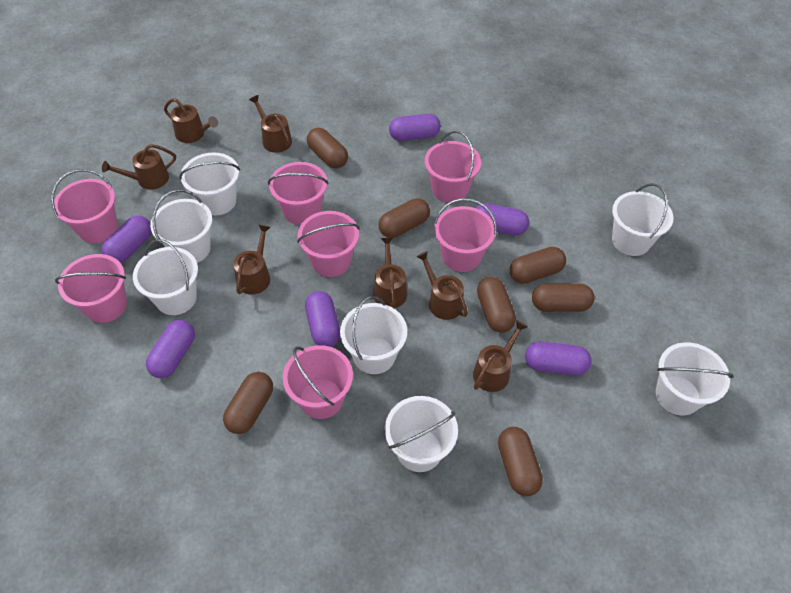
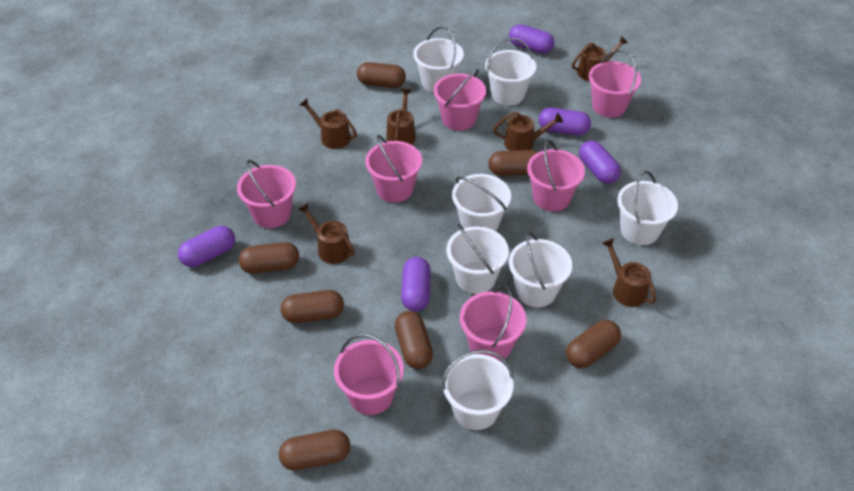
brown watering can: [102,144,176,190] [164,98,218,143] [233,224,271,294] [249,95,292,153] [373,237,407,309] [416,251,468,320] [473,320,528,392] = 7 -> [298,203,355,264] [300,99,357,149] [386,89,416,145] [493,112,563,151] [572,36,628,81] [602,238,656,307] = 6
purple capsule: [102,215,152,263] [146,320,195,378] [305,291,340,347] [389,114,441,141] [476,203,529,236] [525,341,592,375] = 6 -> [178,226,235,267] [401,257,431,311] [509,24,554,54] [539,108,591,136] [579,140,621,184] = 5

